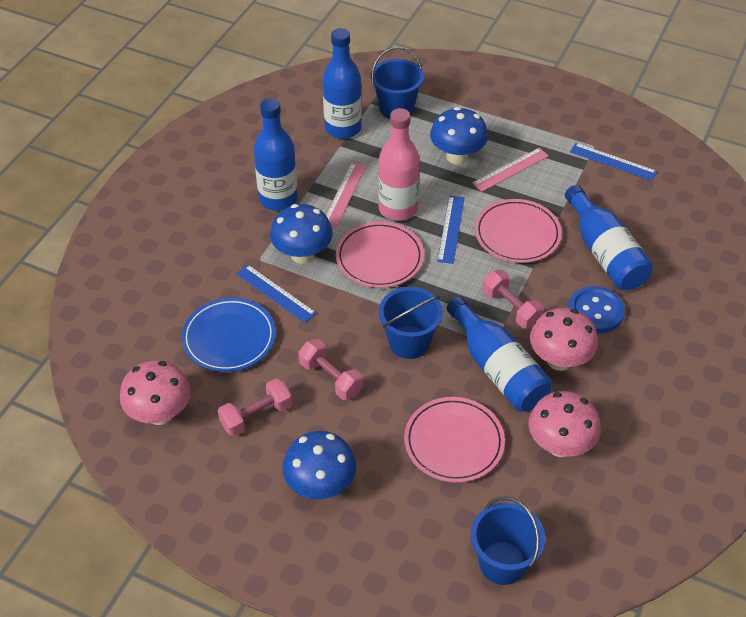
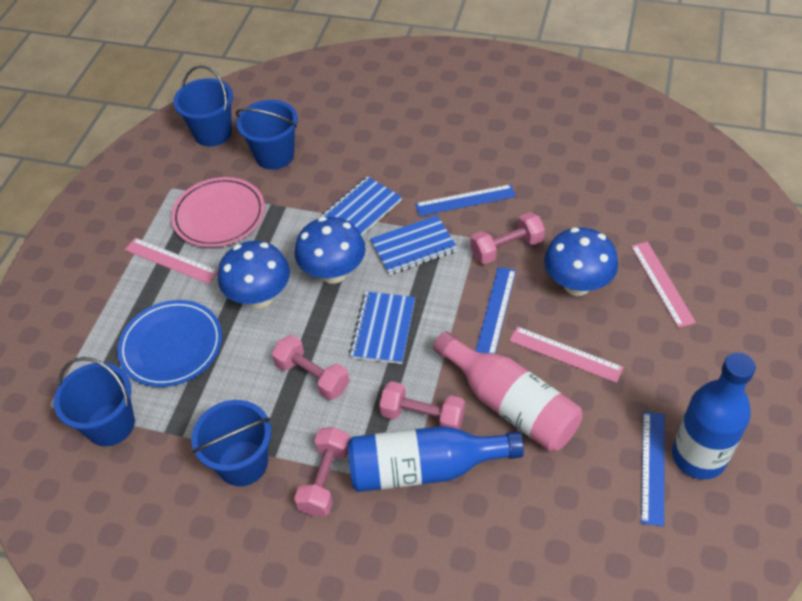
blue bottle: [254,98,298,211] [323,28,362,139] [447,297,552,411] [565,185,653,290] = 4 -> [348,426,524,492] [672,352,756,479] = 2
blue bucket: [371,47,424,119] [379,287,443,359] [471,497,545,585] = 3 -> [54,357,135,446] [173,65,233,147] [191,400,271,486] [236,100,298,170] = 4
blue button: [568,286,625,333] = 1 -> none = 0
blue notebook: none = 0 -> [319,176,402,236] [349,292,415,364] [370,215,457,275] = 3
pink dumbbell: [218,378,292,436] [298,339,363,400] [482,270,544,329] = 3 -> [272,335,349,400] [294,427,350,516] [379,381,465,429] [470,212,545,264] = 4
pink mushroom: [120,360,191,425] [529,391,601,457] [530,308,598,371] = 3 -> none = 0
pink plate: [336,222,424,288] [404,397,505,483] [475,199,562,263] = 3 -> [171,177,265,247] = 1
pink ruler: [326,162,366,226] [472,148,549,192] = 2 -> [125,238,218,284] [509,326,624,383] [631,242,696,328] = 3

